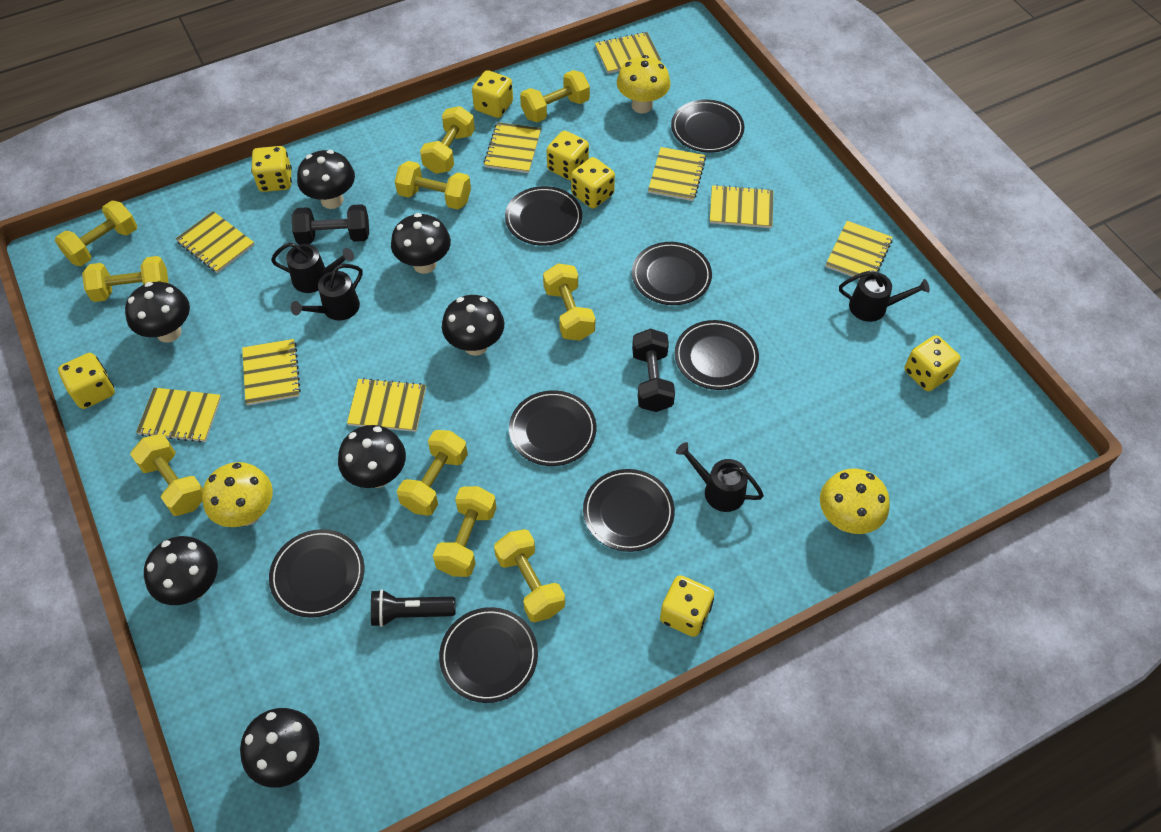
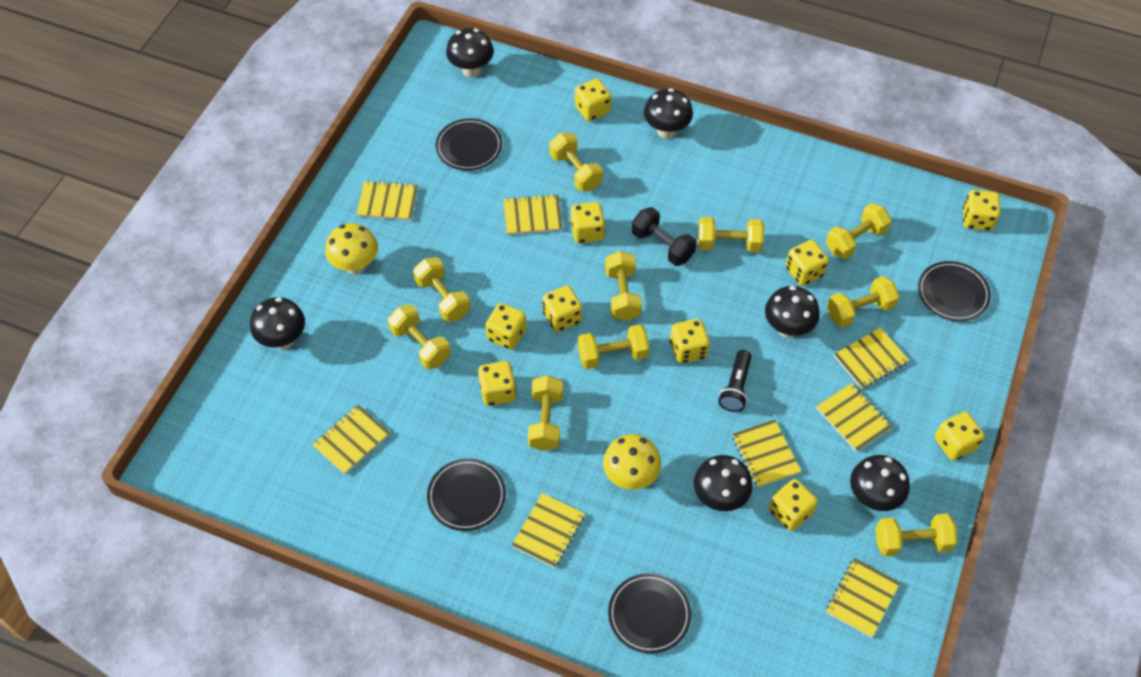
black dumbbell: [292,204,369,244] [632,329,675,412] = 2 -> [632,207,696,266] = 1
black mushroom: [125,282,190,343] [144,536,218,605] [240,708,320,788] [297,150,355,209] [338,425,406,488] [391,213,451,274] [442,295,504,356] = 7 -> [250,297,305,349] [446,28,494,77] [644,88,693,139] [694,455,753,511] [765,286,820,338] [850,455,910,511] = 6
black plate: [269,529,364,618] [439,607,538,703] [505,186,582,246] [509,390,596,466] [583,469,675,552] [632,242,712,305] [671,100,744,153] [675,320,759,390] = 8 -> [427,459,506,531] [436,118,502,171] [608,573,691,654] [918,261,991,321] = 4
black watering can: [271,242,354,293] [291,264,363,321] [676,442,764,512] [839,271,930,322] = 4 -> none = 0
yellow dice: [58,353,115,409] [251,146,292,192] [472,70,513,118] [547,131,589,180] [571,157,615,208] [660,575,714,637] [904,335,961,391] = 7 -> [478,361,516,406] [485,303,526,350] [542,285,582,332] [571,202,605,243] [575,78,611,121] [670,319,710,364] [769,479,818,531] [786,240,829,286] [935,412,985,461] [963,190,1000,231] = 10
yellow mushroom: [202,462,273,527] [617,55,670,113] [820,469,890,534] = 3 -> [325,223,378,274] [603,434,661,490] = 2
yellow notebook: [136,388,221,442] [176,211,254,273] [242,339,301,405] [347,378,426,432] [484,122,541,173] [595,32,661,74] [648,147,706,201] [710,185,773,228] [825,221,893,280] = 9 -> [312,404,390,474] [357,180,418,221] [503,194,563,235] [512,493,585,568] [732,419,801,488] [816,383,892,452] [826,558,900,638] [834,327,909,389] = 8

